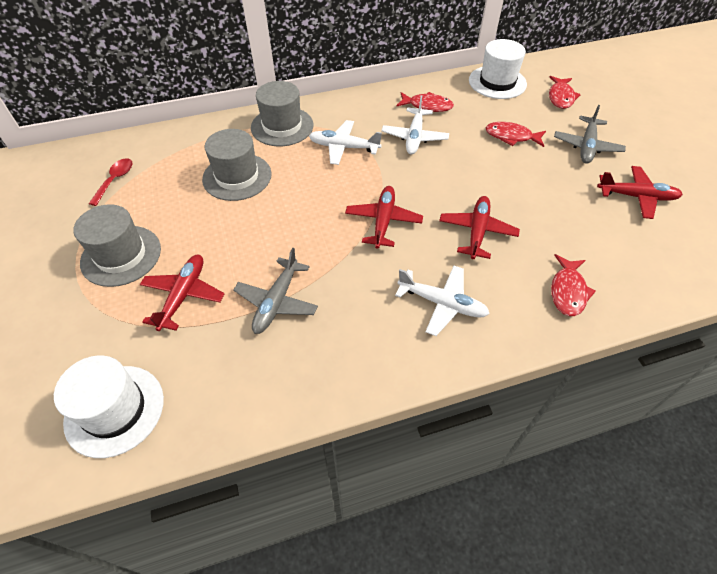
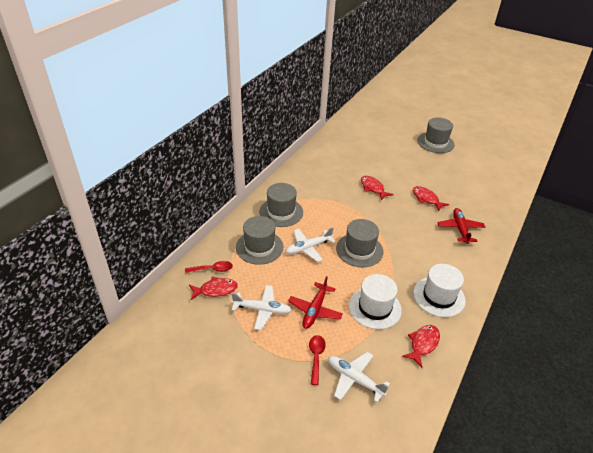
grey hat: [73,204,161,287] [202,129,272,201] [251,81,314,146] = 3 -> [236,216,283,265] [259,183,303,227] [336,219,384,267] [417,117,455,153] = 4
grey plane: [233,248,318,334] [554,105,626,163] = 2 -> none = 0
red plane: [140,255,224,331] [345,186,423,249] [439,196,520,259] [597,166,683,219] = 4 -> [288,276,343,329] [437,208,485,244] = 2
red spoon: [89,158,133,206] = 1 -> [185,261,233,273] [309,335,326,385] = 2

